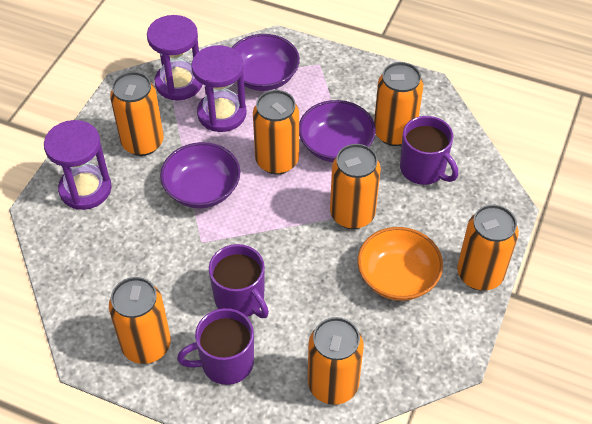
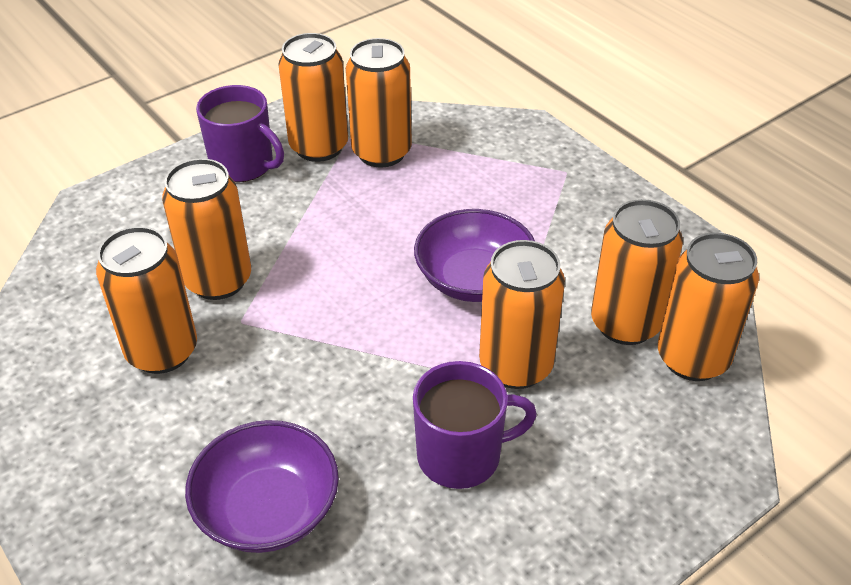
orange bowl: [358,227,443,301] = 1 -> none = 0
purple bowl: [160,142,240,208] [231,34,300,91] [299,100,376,162] = 3 -> [185,420,339,553] [414,209,535,302] = 2
purple hourglass: [44,120,112,210] [147,15,202,100] [191,45,246,132] = 3 -> none = 0
purple mug: [177,308,254,385] [209,244,269,318] [400,116,458,185] = 3 -> [196,85,284,182] [413,361,537,489] = 2

